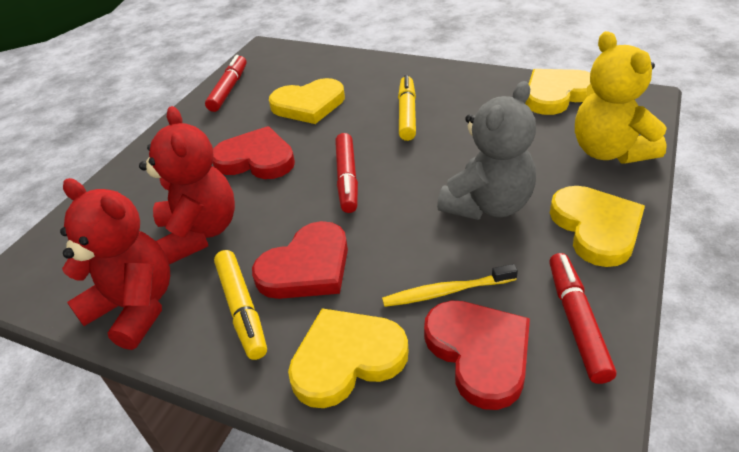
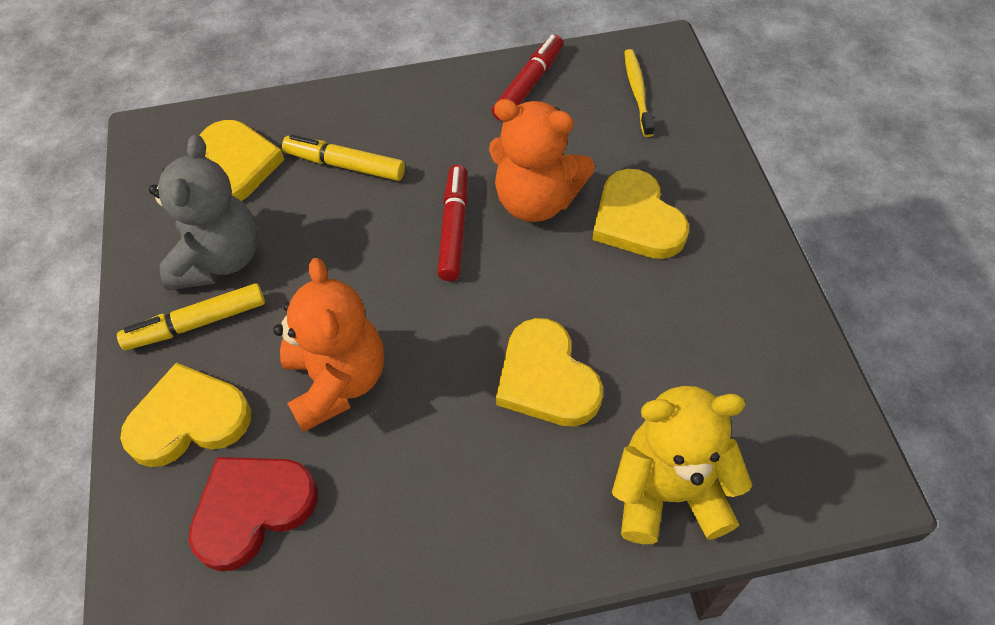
orange teddy bear: none = 0 -> [273,258,384,432] [489,99,595,222] = 2
red heart: [213,126,295,179] [252,221,348,299] [424,301,530,410] = 3 -> [189,457,318,571] = 1
red marker: [205,55,247,112] [335,133,358,213] [549,253,616,384] = 3 -> [437,164,467,281] [492,34,563,121] = 2
red teddy bear: [60,178,170,350] [139,106,235,264] = 2 -> none = 0

